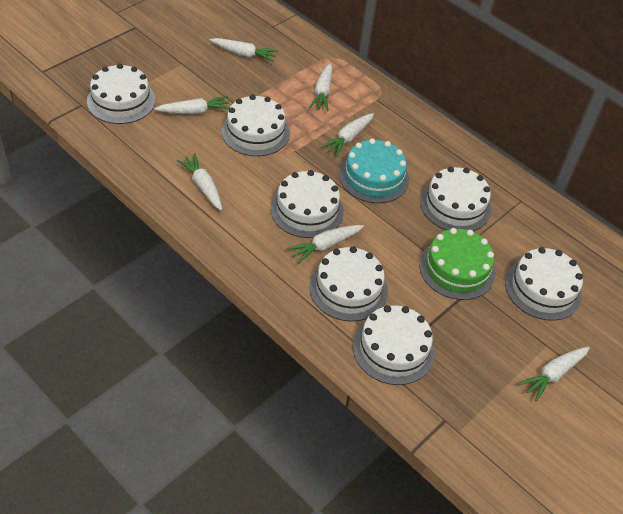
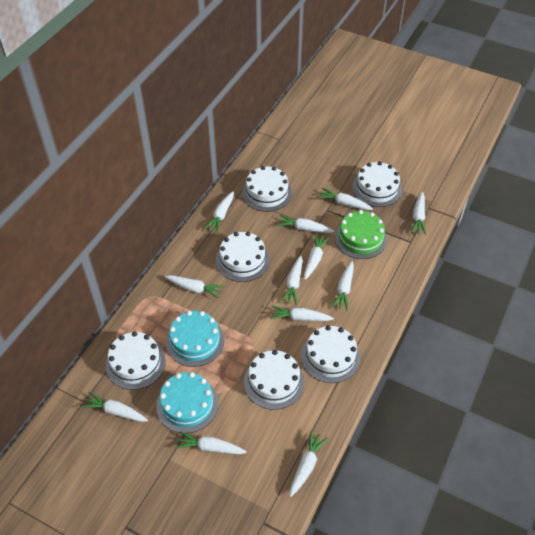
turquoise cake: [339,138,409,203] = 1 -> [156,372,218,433] [166,311,224,367] = 2
white cake: [87,64,155,124] [222,95,290,156] [270,170,344,238] [309,246,388,321] [353,305,435,385] [420,167,491,231] [505,247,583,321] = 7 -> [106,331,166,390] [216,232,270,282] [242,166,292,212] [244,350,304,410] [301,325,360,383] [352,161,402,207] = 6
white carrot: [154,96,229,115] [176,153,222,210] [210,38,278,62] [287,225,364,264] [309,63,332,111] [321,113,374,157] [518,346,590,401] = 7 -> [81,392,148,422] [165,275,224,299] [175,431,247,454] [204,191,234,233] [270,306,334,321] [276,215,334,233] [281,256,303,305] [290,431,328,497] [304,233,330,280] [318,188,373,210] [332,261,354,311] [411,192,426,235] = 12

